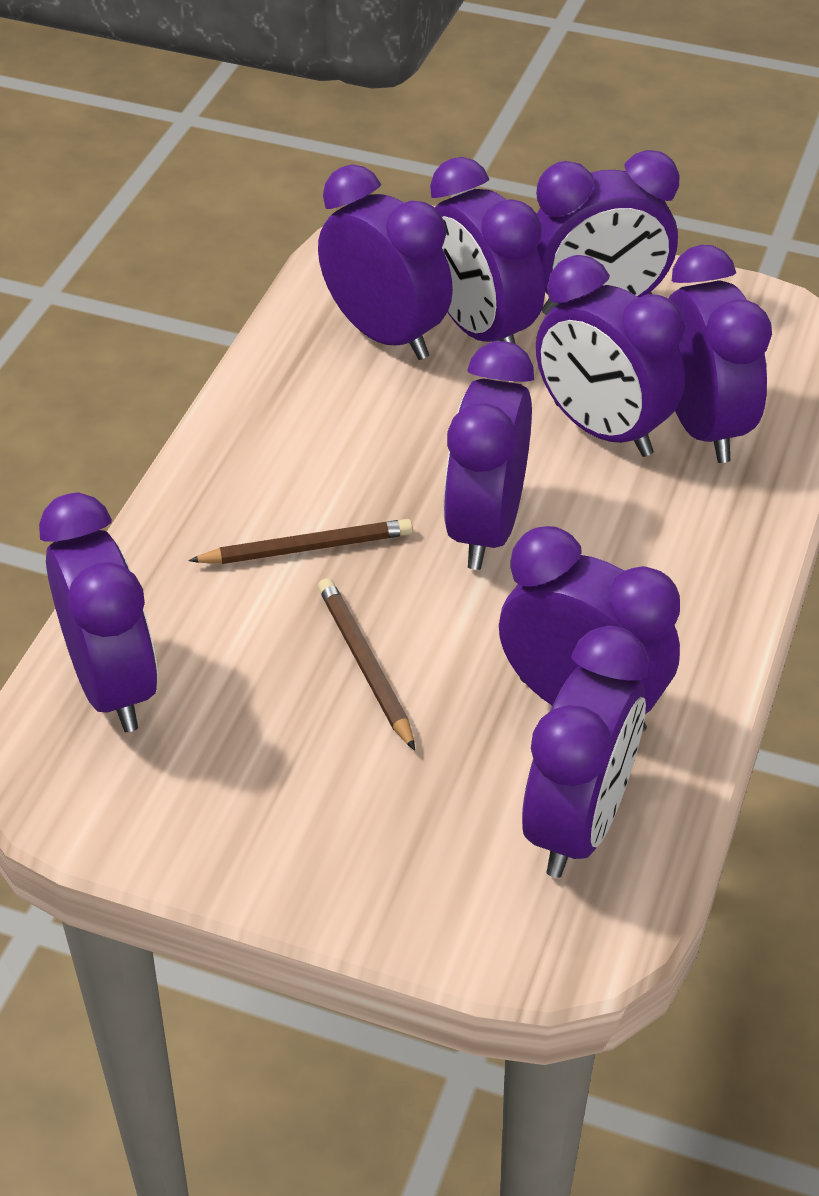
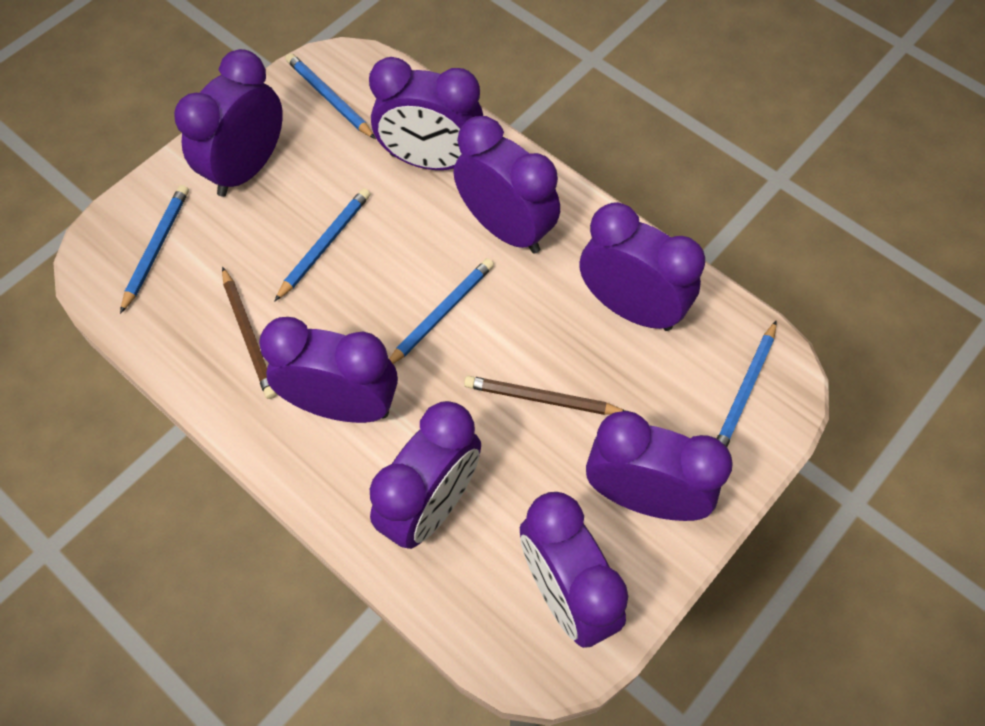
blue pencil: none = 0 -> [120,185,189,314] [274,188,370,302] [286,53,376,139] [389,258,494,364] [717,320,777,447] = 5
purple clock: [39,493,158,732] [318,165,453,360] [430,157,545,344] [443,341,534,570] [499,526,680,733] [522,626,649,878] [536,150,680,315] [536,255,685,457] [668,245,772,463] = 9 -> [174,49,283,197] [259,317,398,423] [369,57,483,170] [370,401,481,549] [453,116,560,254] [520,492,628,648] [580,202,705,331] [586,411,733,521] = 8

